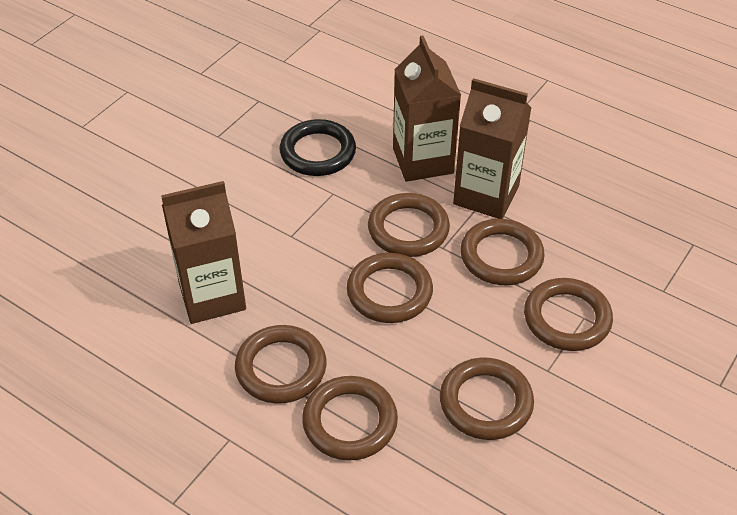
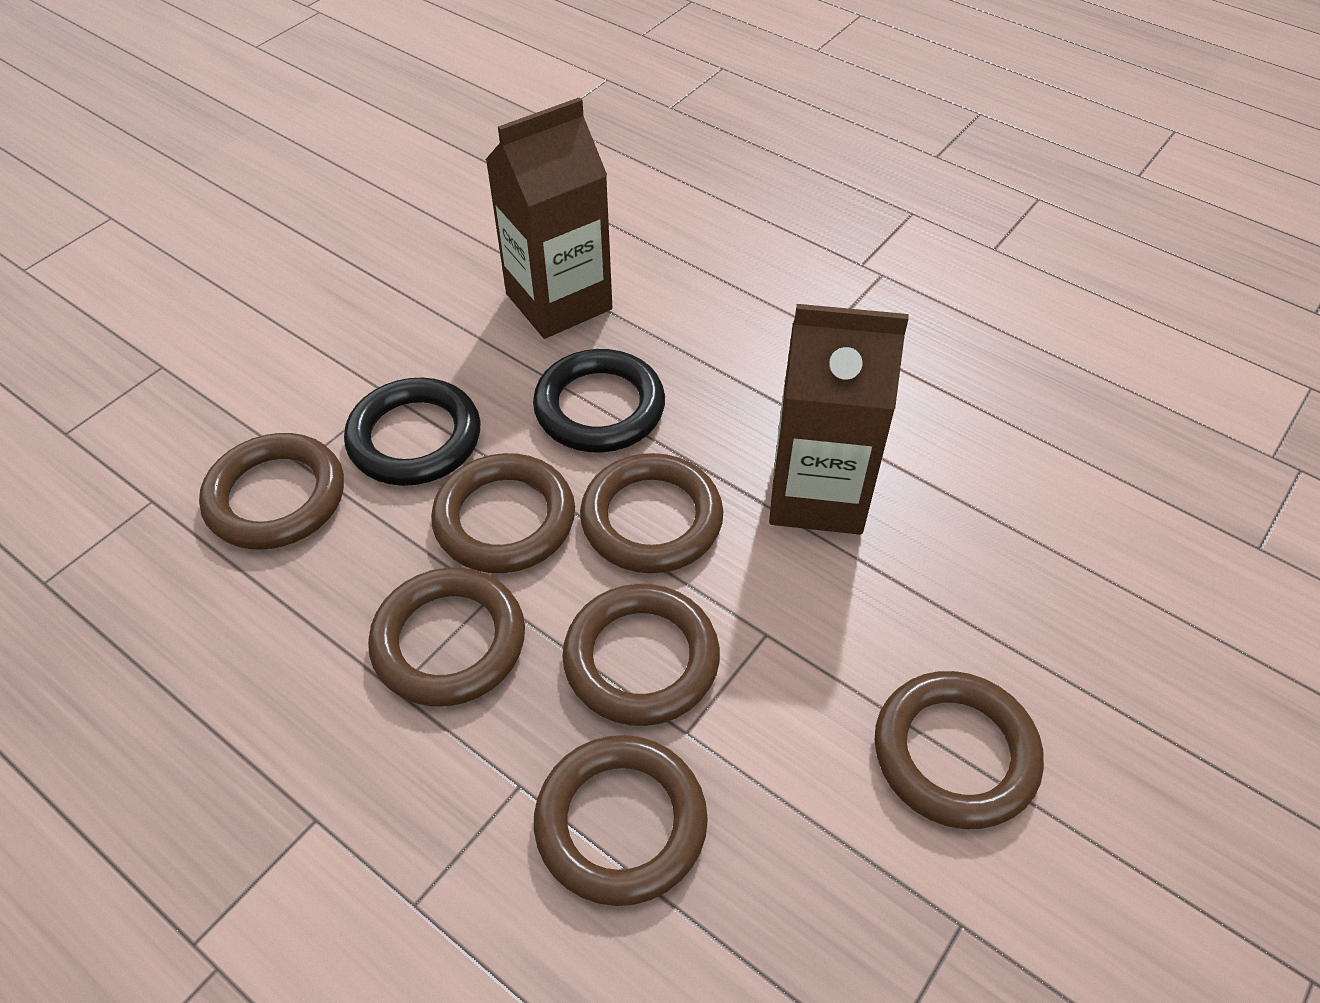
black ring: [279,119,356,176] = 1 -> [344,378,481,486] [533,349,665,453] = 2
brown carton: [161,181,246,324] [393,35,461,182] [453,78,532,219] = 3 -> [485,97,612,339] [769,304,909,535] = 2

